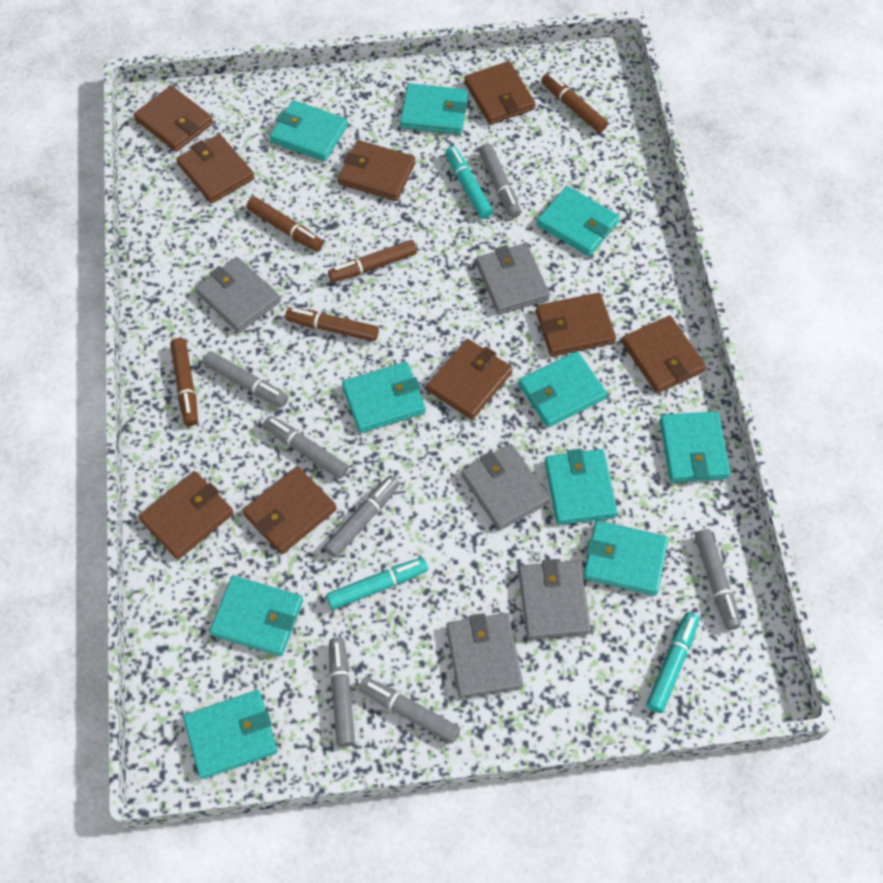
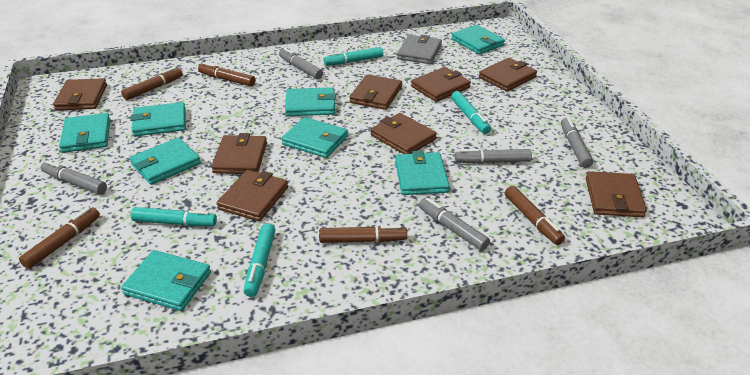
brown wallet: [134,86,213,152] [139,471,234,560] [176,134,255,203] [243,466,337,554] [338,140,415,201] [427,339,513,420] [464,61,535,124] [536,293,616,357] [622,316,706,393] = 9 -> [53,78,107,111] [211,133,267,174] [217,170,288,221] [350,74,402,110] [371,113,437,154] [411,67,471,102] [479,58,537,92] [586,171,647,217] = 8
grey marker: [203,351,288,407] [263,416,349,479] [324,475,400,558] [329,637,355,747] [359,677,460,743] [479,143,521,218] [695,529,741,630] = 7 -> [41,161,107,194] [279,48,323,79] [419,198,490,251] [455,149,532,164] [561,117,593,168] = 5
grey wallet: [195,257,281,333] [446,613,523,699] [461,444,550,531] [476,243,550,314] [518,559,591,640] = 5 -> [397,35,442,64] = 1
turquoise marker: [326,557,428,610] [445,146,493,219] [647,612,699,713] = 3 -> [131,207,217,226] [244,223,275,297] [324,47,383,66] [451,91,491,134] = 4
turquoise wallet: [183,690,278,779] [210,576,303,656] [270,100,348,161] [342,362,426,433] [400,83,468,134] [519,351,607,428] [537,186,620,256] [545,449,617,525] [583,520,668,596] [660,411,731,482] = 10 -> [59,113,110,153] [121,250,211,311] [130,102,186,136] [130,138,201,185] [281,117,348,158] [285,87,336,116] [395,151,449,195] [452,25,505,54] = 8

